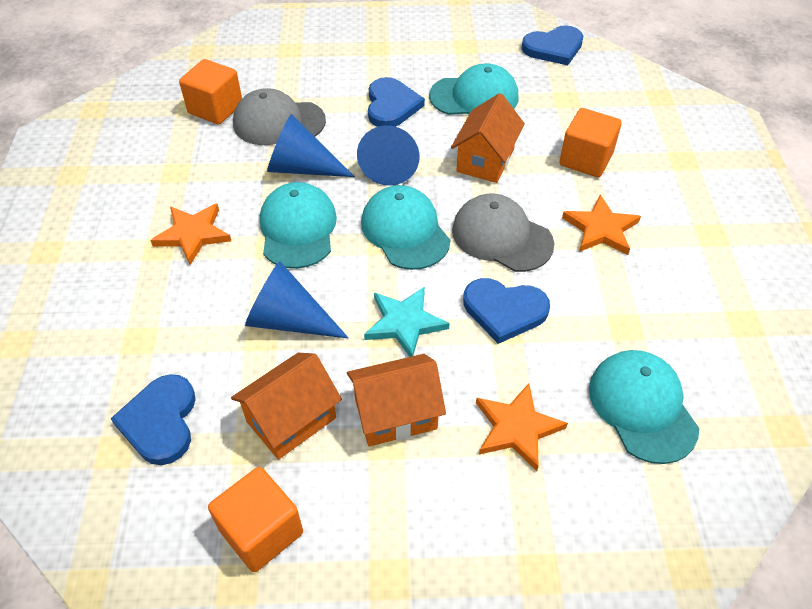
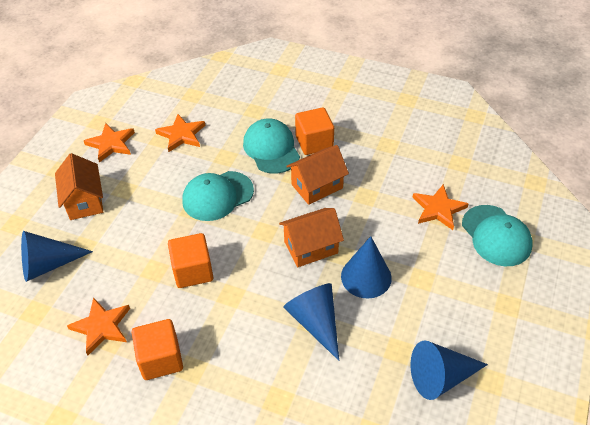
blue cone: [245,261,349,339] [267,114,355,177] [357,125,420,186] = 3 -> [21,231,93,282] [284,283,339,361] [341,236,392,299] [411,340,488,400] = 4
blue heart: [111,374,196,465] [368,77,425,127] [463,278,550,344] [521,25,583,65] = 4 -> none = 0
grey cap: [233,88,326,145] [452,194,554,272] = 2 -> none = 0
orange star: [150,204,231,265] [476,383,568,471] [562,195,641,255] = 3 -> [67,297,130,355] [84,123,135,163] [155,114,205,152] [412,184,468,230] = 4
turquoise cap: [260,182,337,269] [361,185,450,270] [429,63,518,115] [589,350,699,464] = 4 -> [182,171,254,221] [243,118,300,174] [462,205,533,266] = 3
turquoise star: [364,287,450,357] = 1 -> none = 0

